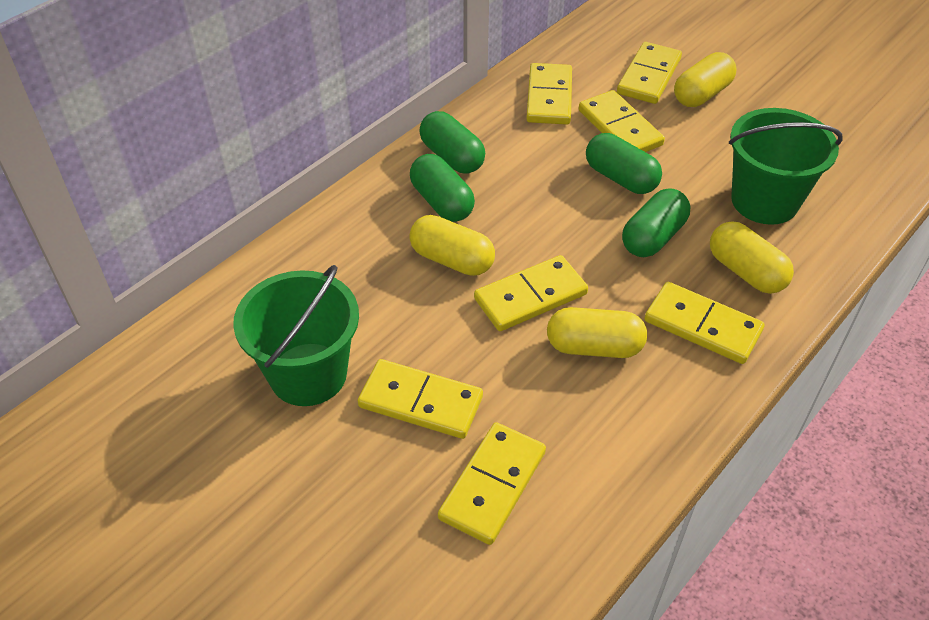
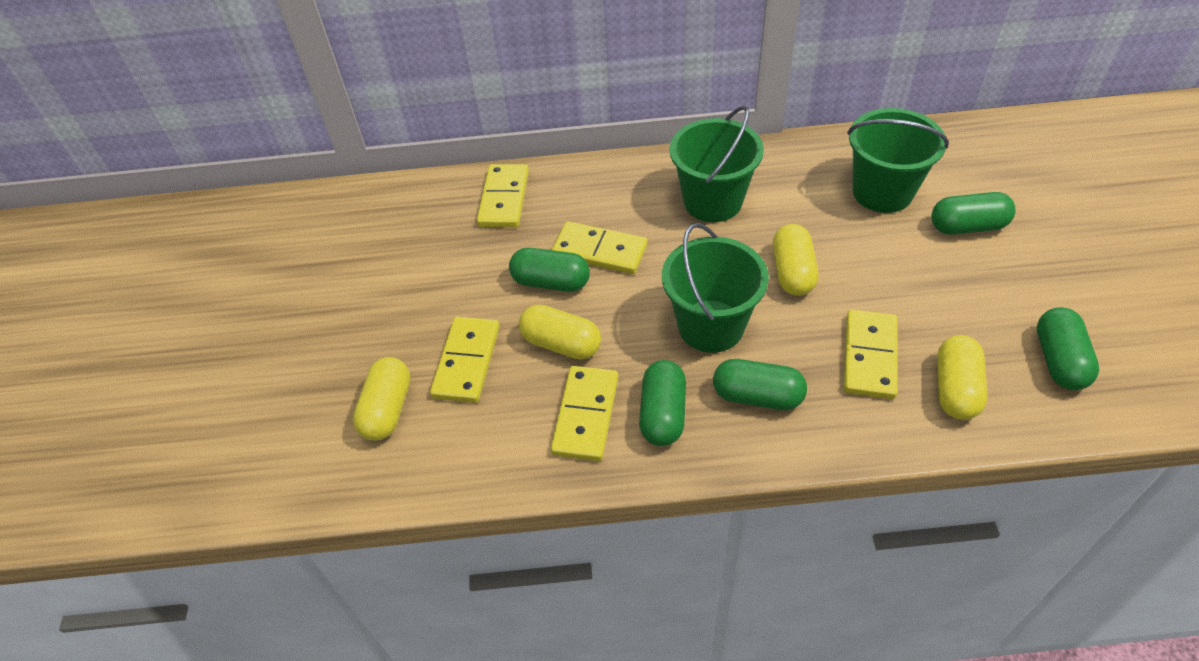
green bucket: [233,265,359,406] [729,108,843,225] = 2 -> [662,223,769,353] [670,106,764,222] [847,108,949,213] = 3
green capsule: [410,154,475,222] [419,111,485,174] [586,133,662,194] [622,188,690,257] = 4 -> [509,248,590,292] [639,360,686,446] [713,359,807,410] [931,192,1015,234] [1037,307,1099,390] = 5
yellow domino: [358,359,483,439] [438,422,546,545] [474,255,588,331] [526,63,572,125] [579,90,665,152] [617,42,682,104] [645,282,765,364] = 7 -> [430,317,500,403] [477,164,529,227] [551,366,619,461] [552,221,647,274] [843,310,898,399] = 5

